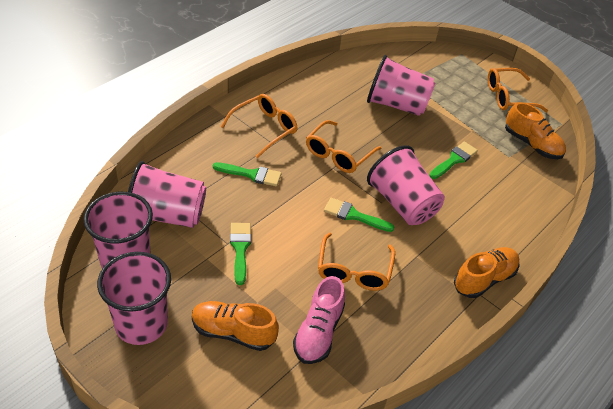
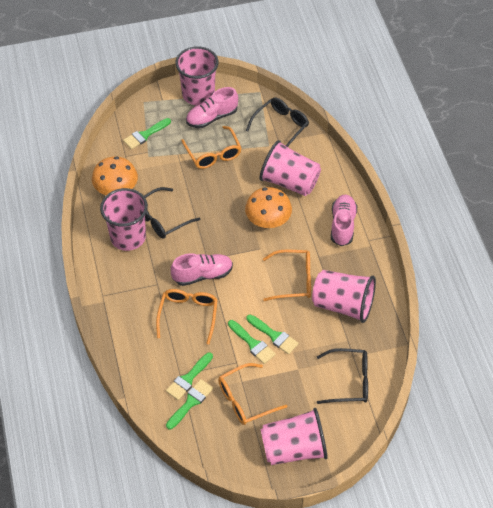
black glasses: none = 0 -> [144,187,200,239] [246,97,309,147] [317,348,368,404] = 3
green brush: [213,162,282,186] [230,223,251,285] [324,198,394,232] [429,141,478,179] = 4 -> [123,118,171,149] [166,352,213,400] [166,379,213,430] [228,320,276,364] [246,314,299,354] = 5
orange mushroom: none = 0 -> [92,156,138,195] [245,187,292,228] = 2
orange shoe: [192,301,279,351] [454,247,519,298] [505,102,566,159] = 3 -> none = 0
pink shoe: [293,276,345,364] = 1 -> [171,253,233,286] [186,87,238,128] [331,194,358,246] = 3

